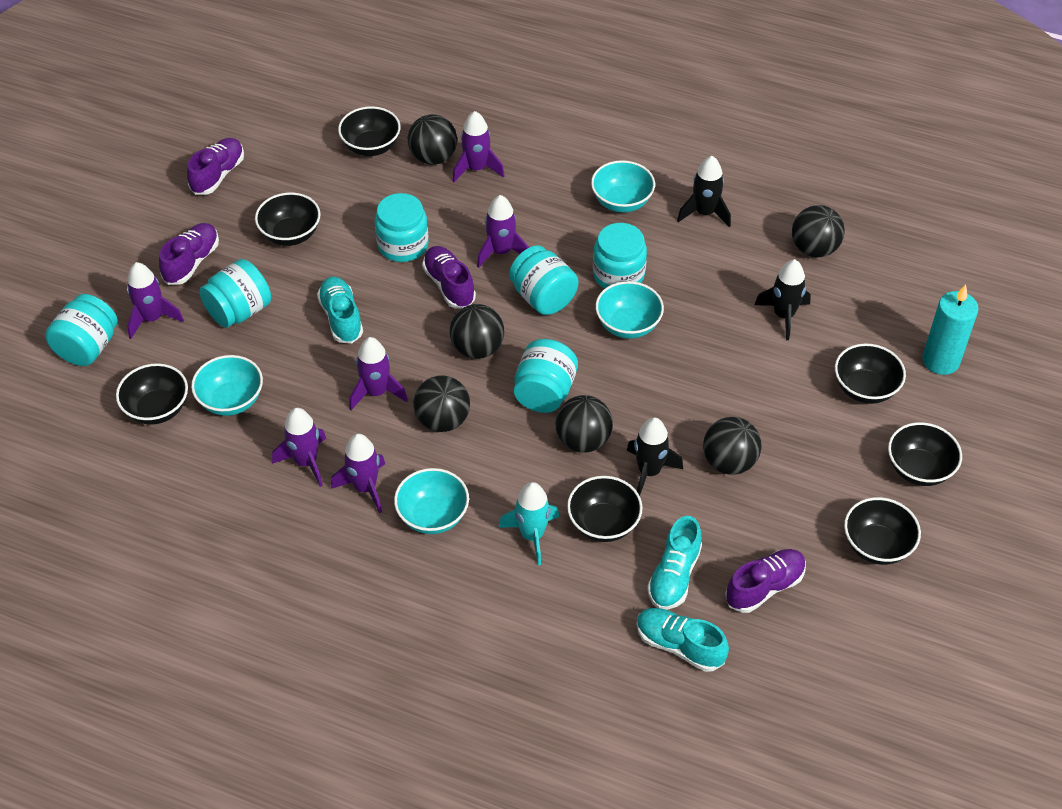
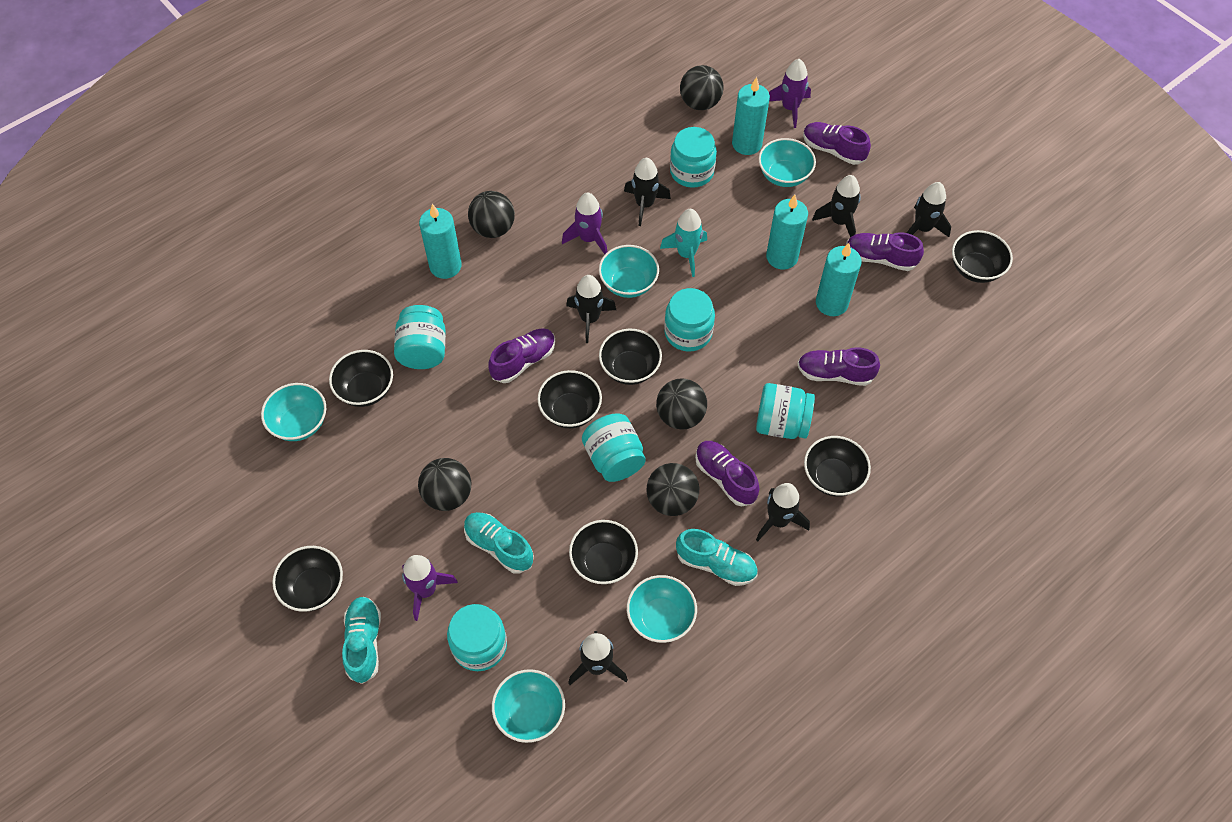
black ball: [408,114,457,165] [413,375,470,432] [450,304,504,359] [556,395,613,453] [703,417,762,475] [792,205,845,257] = 6 -> [418,458,472,511] [468,191,515,238] [646,463,699,516] [656,378,707,430] [680,65,724,110] = 5
black rocket: [626,417,683,496] [677,156,731,227] [754,259,811,340] = 3 -> [566,275,616,343] [568,631,628,685] [624,158,671,226] [756,483,810,541] [812,175,861,238] [907,182,951,237] = 6
purple rocket: [127,262,184,339] [272,408,326,487] [331,434,385,513] [349,337,408,410] [453,111,505,182] [477,195,529,268] = 6 -> [402,555,458,621] [562,193,607,254] [769,59,811,128] = 3
purple shoe: [159,223,219,285] [187,138,244,195] [422,246,476,308] [725,549,806,613] = 4 -> [488,328,555,383] [695,441,759,506] [797,347,880,386] [803,122,871,165] [846,233,924,271] = 5
turquoise bowl: [191,355,263,416] [394,468,469,534] [591,160,655,213] [595,281,664,339] = 4 -> [261,383,326,441] [492,669,565,743] [599,245,659,298] [627,575,697,643] [758,138,816,187] = 5
turquoise candle: [922,285,979,375] = 1 -> [419,204,462,279] [732,77,770,155] [766,195,808,269] [816,243,861,316] = 4

